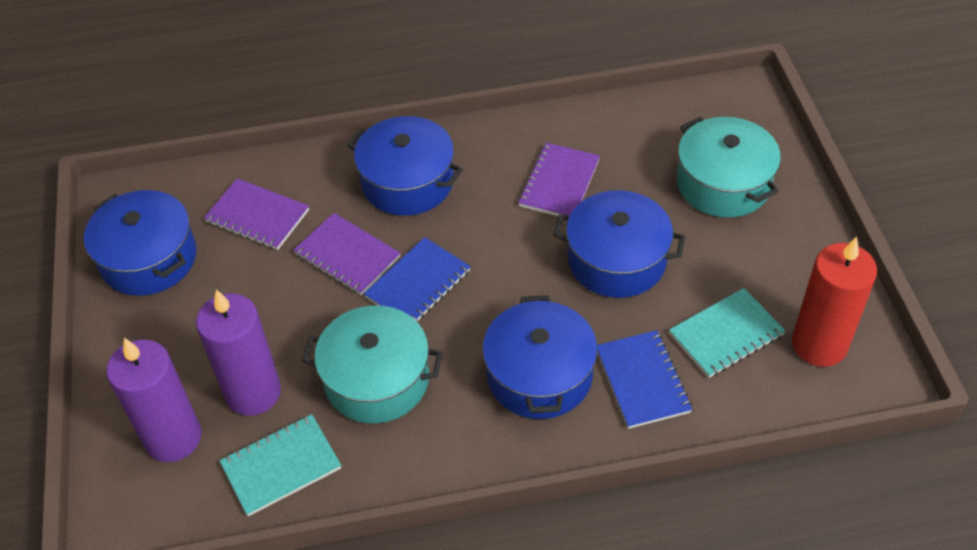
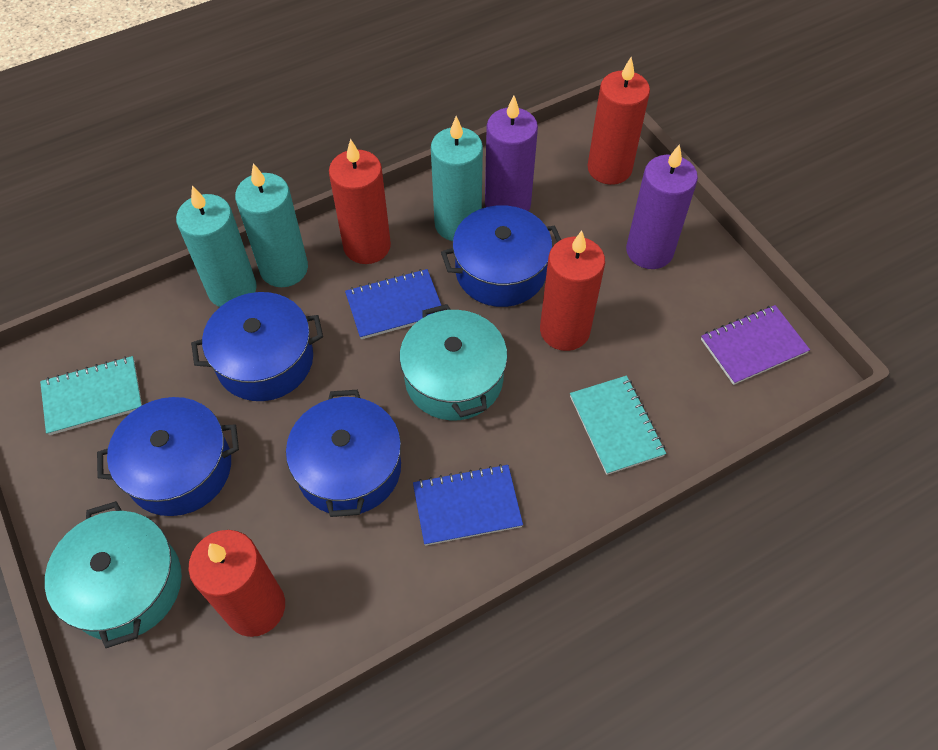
purple notebook: [204,178,309,250] [294,213,401,295] [518,143,600,216] = 3 -> [701,305,810,385] = 1
red candle: [792,236,877,367] = 1 -> [188,530,285,637] [329,139,391,264] [540,230,605,351] [587,57,650,185] = 4
turquoise candle: none = 0 -> [176,186,257,307] [235,163,308,287] [431,116,483,241] = 3

